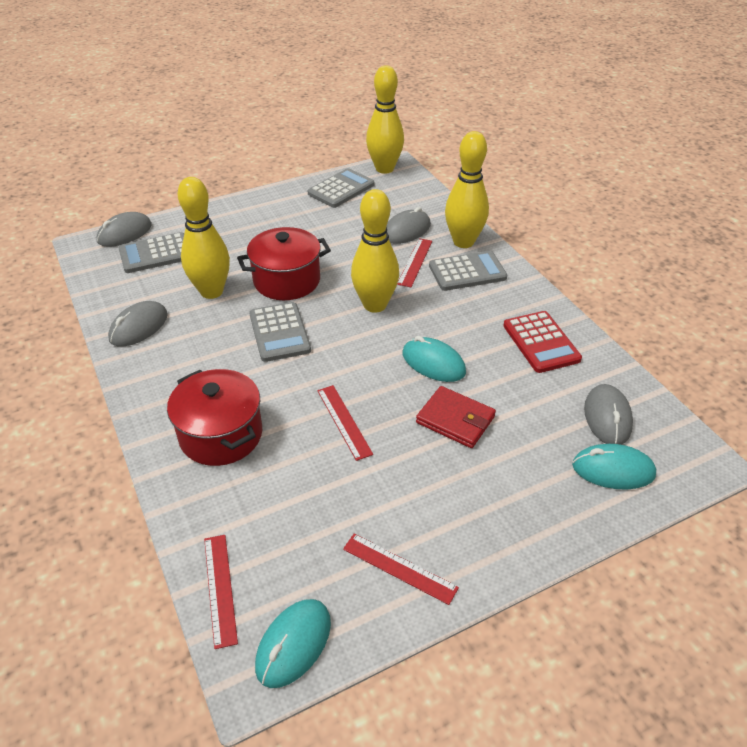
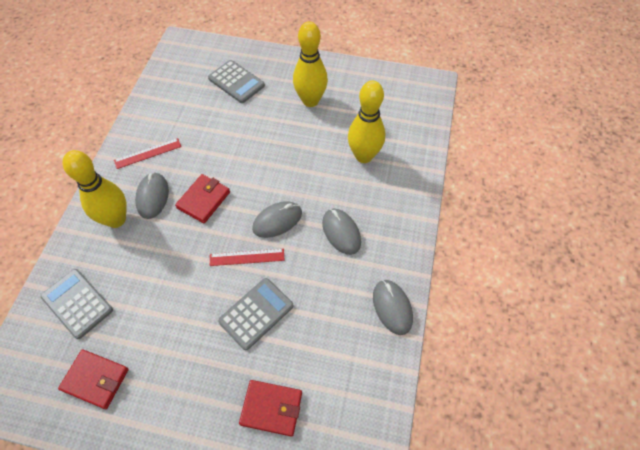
grey calculator: [118,232,184,273] [249,302,311,362] [307,168,374,208] [429,251,507,291] = 4 -> [41,269,113,339] [208,60,265,103] [218,278,293,350] = 3
red calculator: [503,311,582,373] = 1 -> none = 0
red pot: [167,369,262,466] [237,227,331,300] = 2 -> none = 0
red ruler: [204,535,238,649] [317,385,373,461] [343,534,459,605] [397,238,432,287] = 4 -> [114,138,181,169] [210,249,284,266] = 2
red wallet: [416,386,496,448] = 1 -> [58,350,129,409] [175,174,230,223] [239,380,302,437] = 3
turquoise mouse: [255,599,331,688] [403,336,466,382] [572,444,656,490] = 3 -> none = 0
yellow bowling pin: [177,177,230,299] [351,189,399,313] [366,65,404,174] [445,131,489,248] = 4 -> [62,150,127,228] [293,21,328,107] [348,81,385,163] = 3

